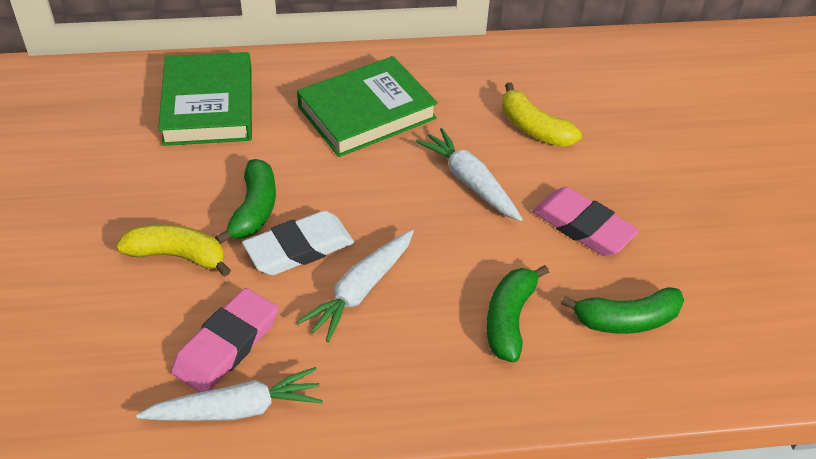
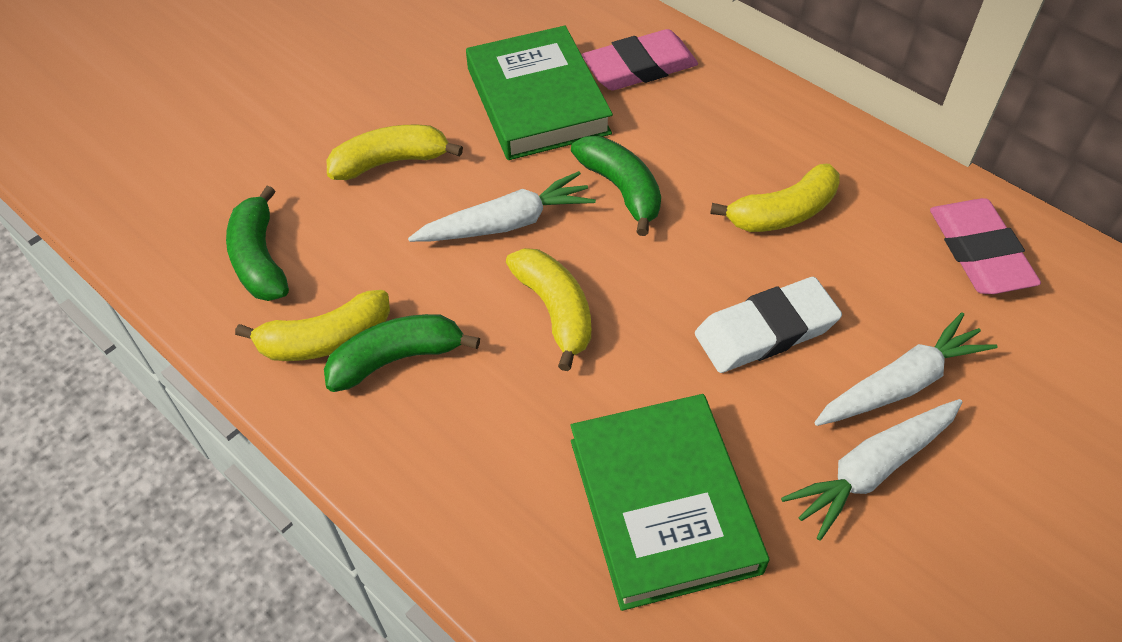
yellow banana: [116,224,231,277] [502,82,582,147] = 2 -> [235,290,390,361] [327,125,463,180] [506,248,591,371] [710,164,840,232] = 4

